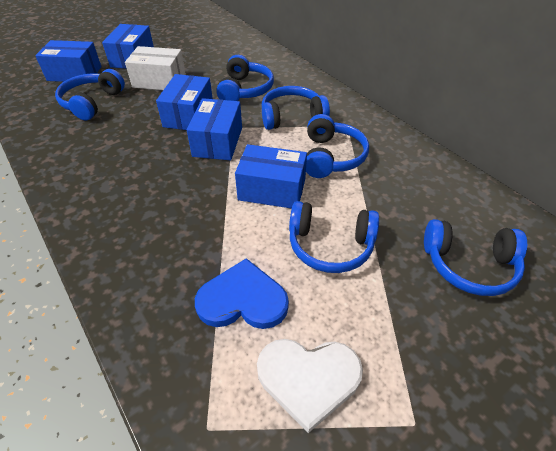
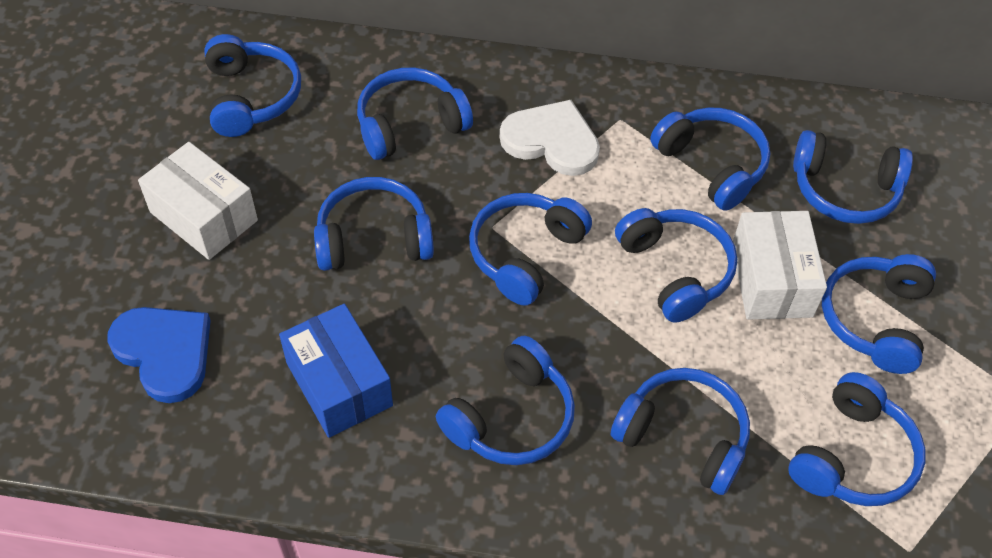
blue box: [35,40,102,82] [102,24,154,69] [156,74,213,130] [187,98,242,160] [235,144,307,209] = 5 -> [279,304,393,438] = 1
blue headphones: [55,69,125,120] [216,55,274,101] [262,86,330,130] [289,201,379,273] [306,114,369,178] [424,219,527,296] = 6 -> [204,34,301,137] [314,177,434,271] [357,68,473,160] [436,336,575,465] [469,193,592,306] [611,368,750,495] [615,208,737,323] [650,108,770,211] [788,372,926,506] [793,130,913,224] [822,254,936,374] = 11
white box: [125,46,186,90] = 1 -> [138,142,258,260] [733,211,827,320] = 2

